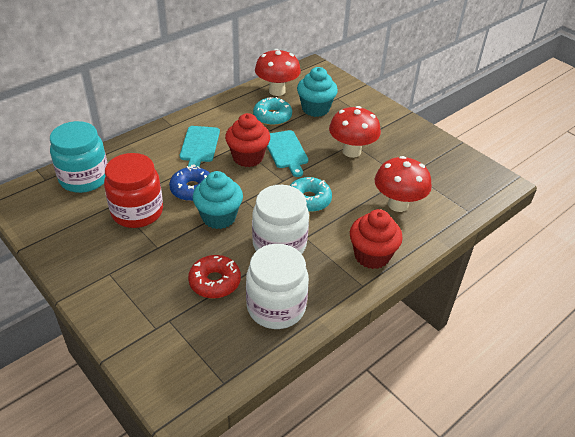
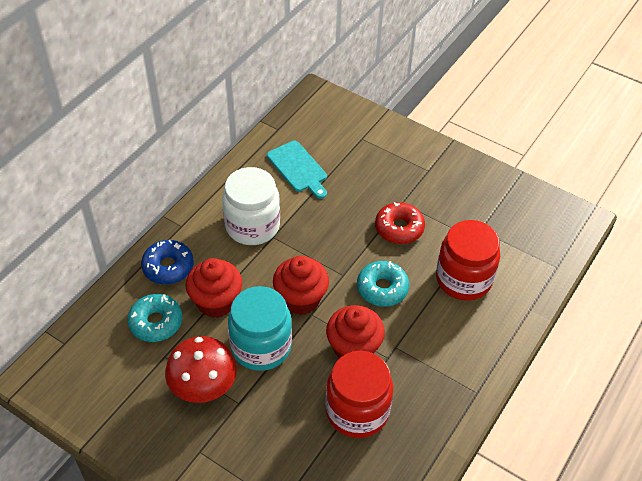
red cupcake: [225,113,270,167] [350,209,403,269] = 2 -> [186,258,242,318] [273,256,329,315] [326,305,385,359] = 3
red jar: [104,153,163,228] = 1 -> [326,351,393,438] [436,220,500,301] = 2
red mushroom: [255,49,301,96] [329,106,381,158] [375,156,432,212] = 3 -> [165,336,237,403] = 1
turquoise cupcake: [193,171,243,229] [297,67,338,117] = 2 -> none = 0
turquoise cutting board: [180,126,220,167] [267,130,308,177] = 2 -> [267,141,327,199] = 1
white jar: [246,244,309,329] [252,185,309,254] = 2 -> [222,167,280,245] = 1

